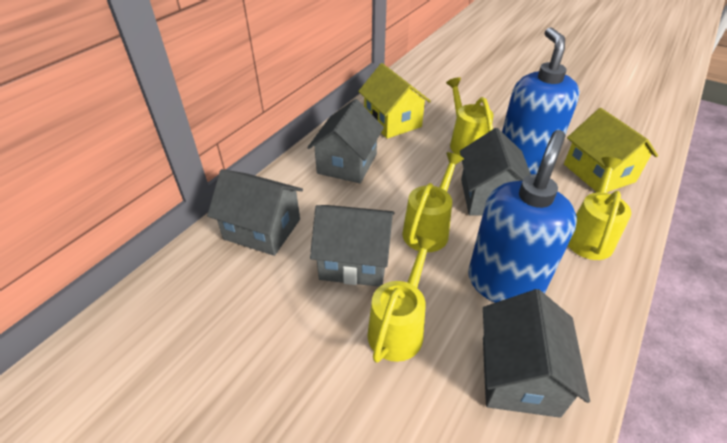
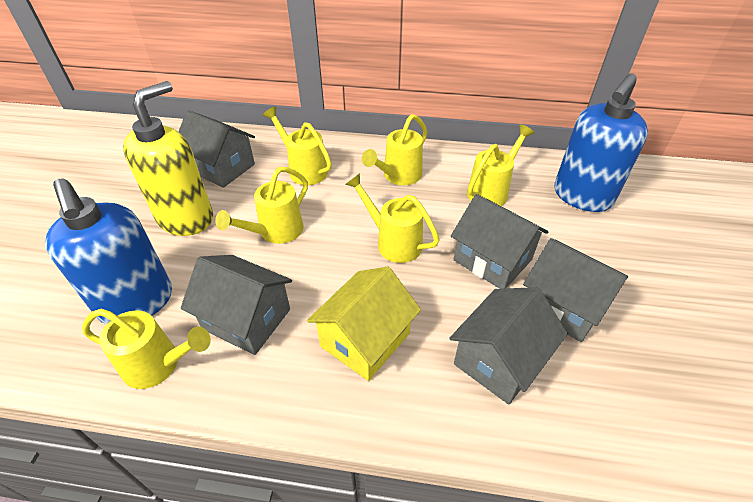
yellow house: [358,63,431,139] [564,108,658,192] = 2 -> [307,267,421,381] = 1
yellow soap dispenser: none = 0 -> [123,81,213,236] = 1
yellow watering can: [368,235,438,363] [402,152,464,252] [446,77,493,156] [568,157,631,260] = 4 -> [82,309,211,389] [215,167,308,244] [263,107,332,185] [345,173,439,263] [362,114,427,185] [467,125,534,206] = 6

